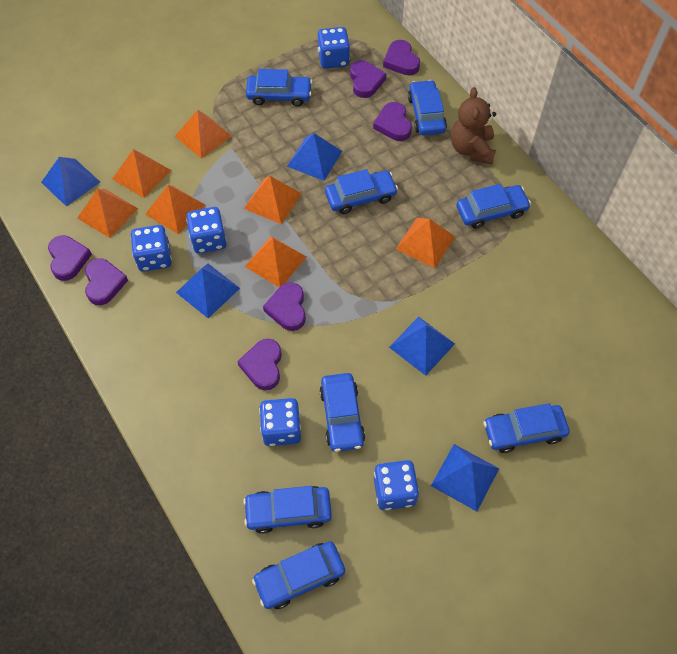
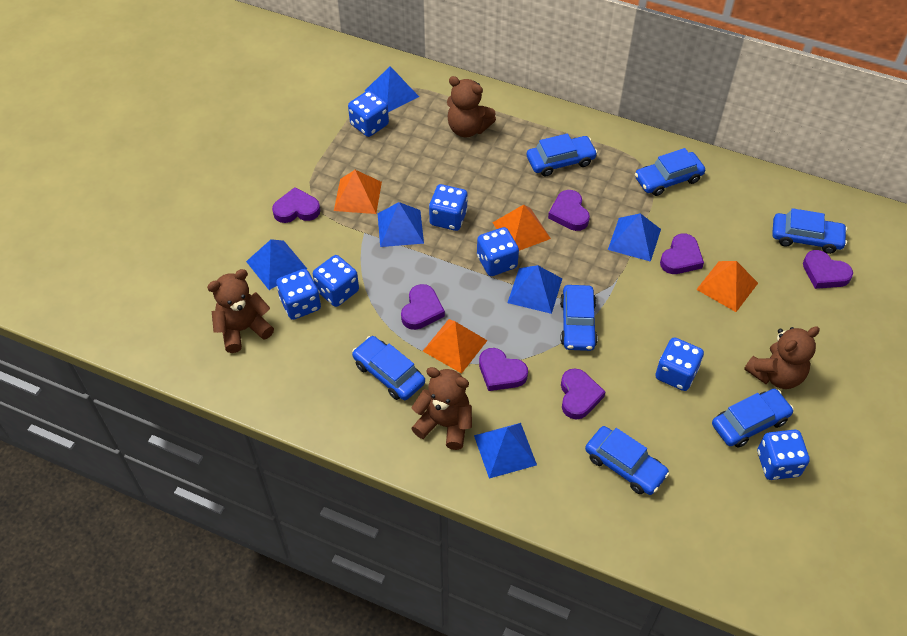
blue car: [243,486,332,534] [246,69,312,106] [252,542,345,609] [319,373,365,452] [325,169,398,214] [408,80,447,135] [456,184,531,229] [483,403,570,453] = 8 -> [352,336,425,400] [527,133,598,176] [560,285,598,351] [585,426,669,495] [635,148,705,196] [712,389,794,448] [772,208,847,254] = 7
blue dice: [131,225,172,272] [186,207,227,254] [259,398,301,446] [318,27,350,69] [374,460,419,510] = 5 -> [276,269,321,320] [313,255,359,307] [348,90,389,137] [429,184,468,231] [477,227,519,276] [655,338,704,391] [757,430,810,480] = 7
blue pyramid: [41,157,100,207] [176,264,240,318] [287,133,342,181] [389,316,455,376] [431,444,499,512] = 5 -> [246,239,307,290] [365,66,419,112] [378,202,424,247] [474,423,537,479] [507,265,562,314] [608,213,661,262] = 6
brown teddy bear: [451,87,496,164] = 1 -> [207,269,274,353] [411,367,472,450] [447,76,496,137] [744,326,820,389] = 4
orange pyramid: [77,189,138,238] [112,149,171,198] [145,185,205,234] [175,110,232,159] [244,176,302,224] [245,236,306,287] [396,218,455,268] = 7 -> [334,170,382,214] [423,319,488,374] [492,204,551,251] [696,261,758,312] = 4

